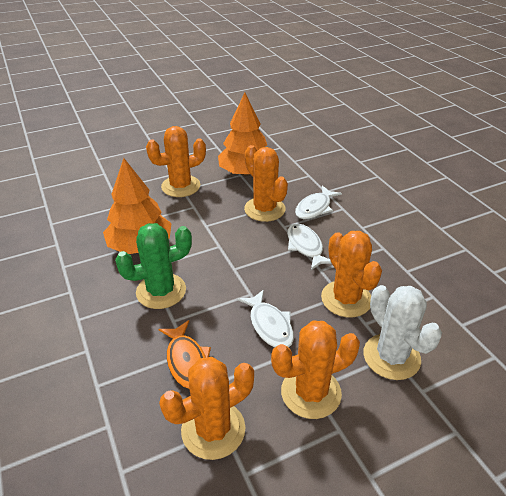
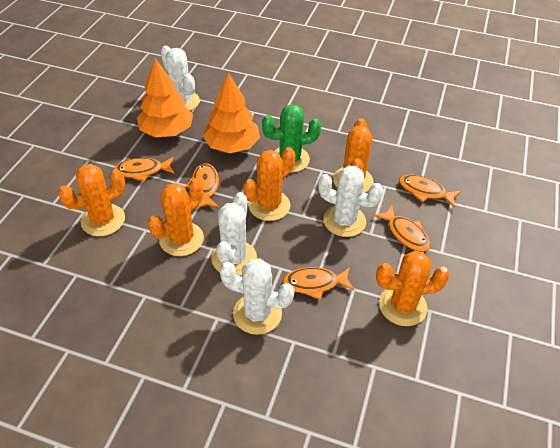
orange fish: [159,320,211,389] = 1 -> [114,157,175,181] [186,163,219,209] [283,267,354,300] [373,205,430,252] [399,175,461,208] = 5
white cactus: [364,285,442,380] = 1 -> [161,45,200,111] [211,192,257,276] [219,258,295,335] [318,166,384,237] = 4
white fish: [237,289,294,348] [287,223,332,270] [295,185,342,219] = 3 -> none = 0

